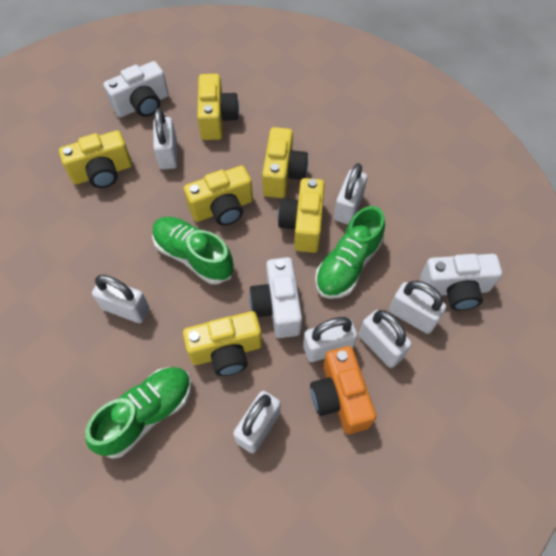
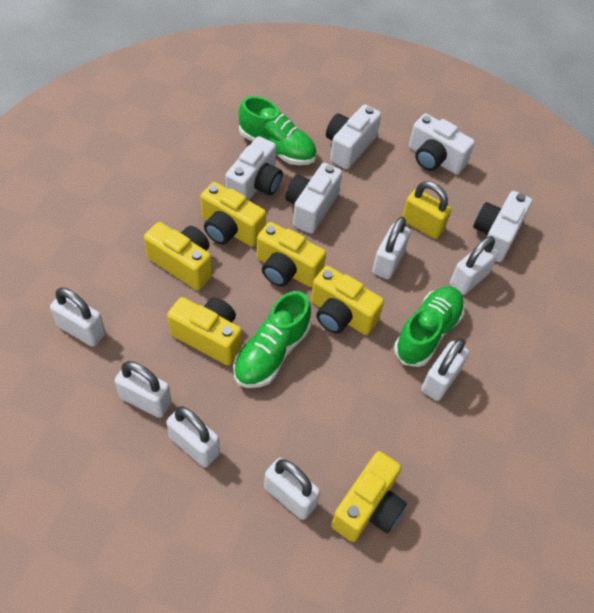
orange camera: [310,346,376,434] = 1 -> none = 0
white camera: [103,61,169,118] [249,257,302,338] [420,254,502,311] = 3 -> [226,136,283,200] [286,163,342,234] [326,105,381,169] [409,114,475,174] [473,191,532,262] = 5
yellow padlock: none = 0 -> [402,181,452,239] = 1

